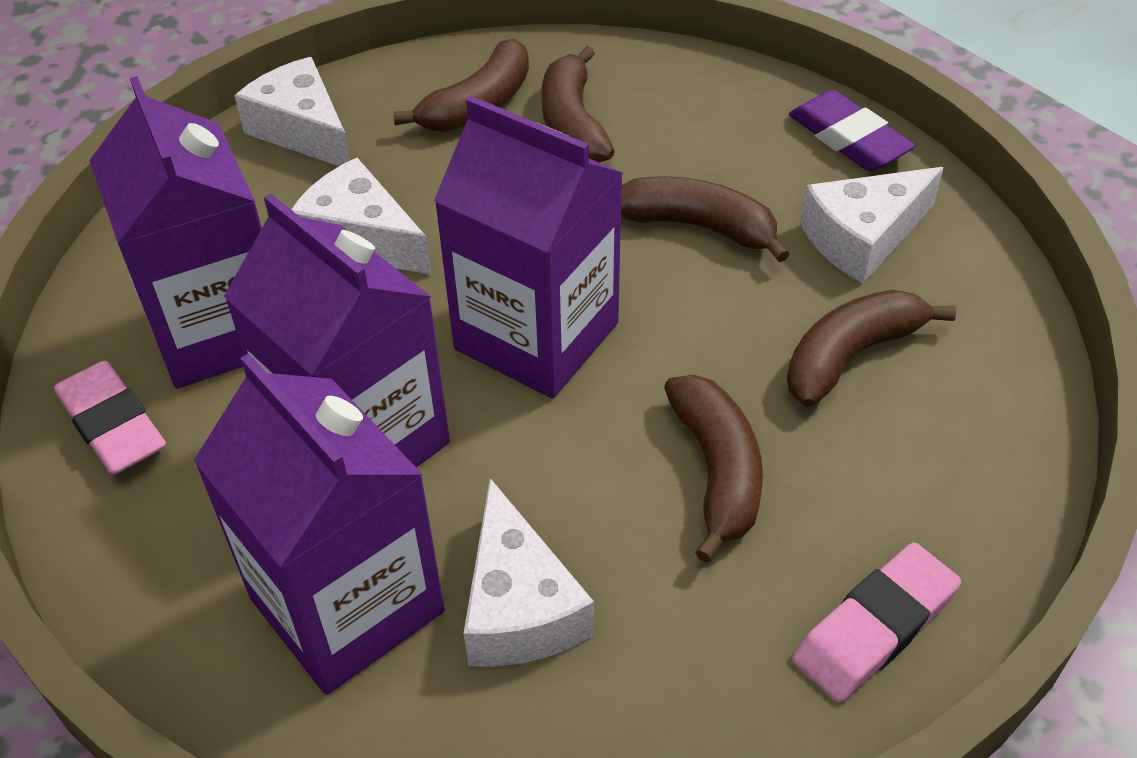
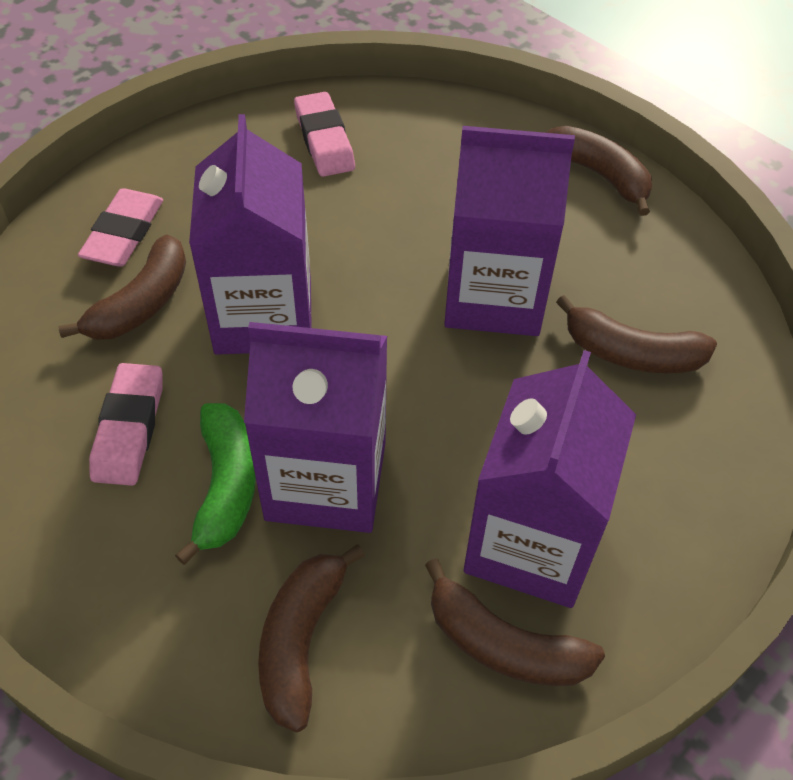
green banana: none = 0 -> [175,403,256,565] = 1
pink eraser: [54,361,166,475] [793,542,961,702] = 2 -> [78,188,163,266] [89,363,162,486] [294,92,355,177] = 3
purple eraser: [789,90,916,171] = 1 -> none = 0
white cheese: [234,57,350,166] [291,158,432,275] [463,478,594,667] [800,167,944,283] = 4 -> none = 0

